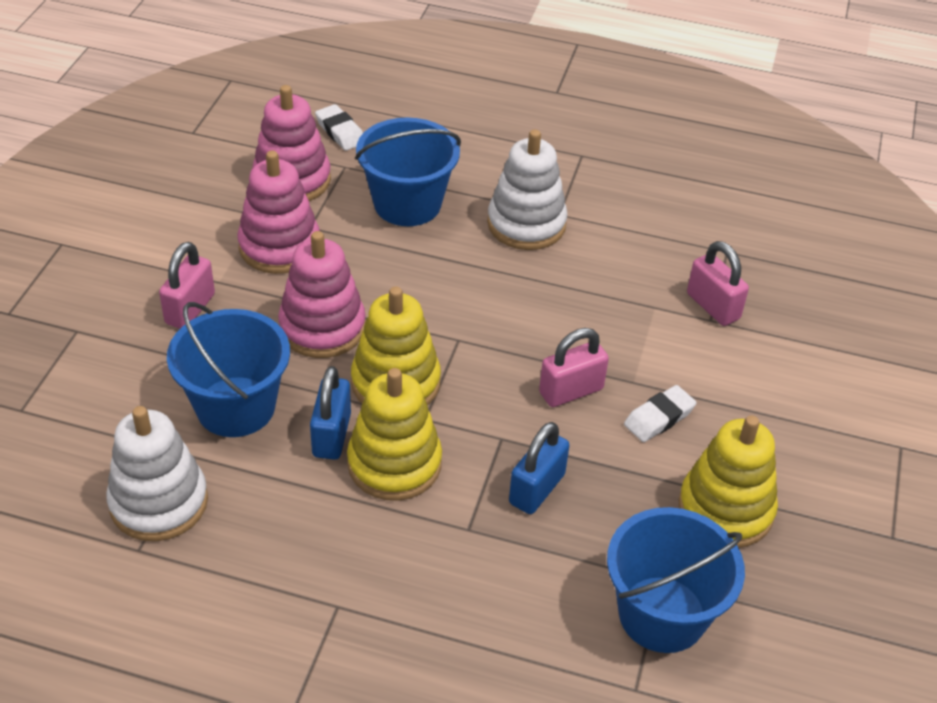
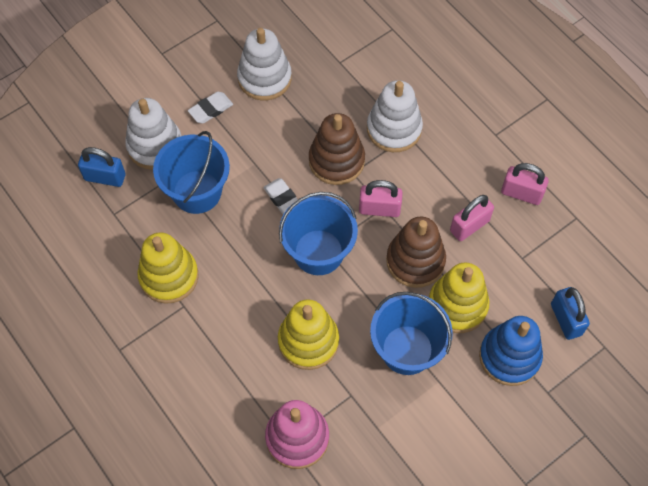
blue stacking toy: none = 0 -> [479,316,543,386] = 1
brown stacking toy: none = 0 -> [309,113,365,185] [386,217,446,288] = 2
pink stacking toy: [238,150,320,274] [252,85,331,201] [278,231,366,358] = 3 -> [265,400,329,469] = 1
white stacking toy: [106,406,208,541] [487,129,568,250] = 2 -> [125,98,181,170] [237,28,292,100] [367,80,423,152] = 3

